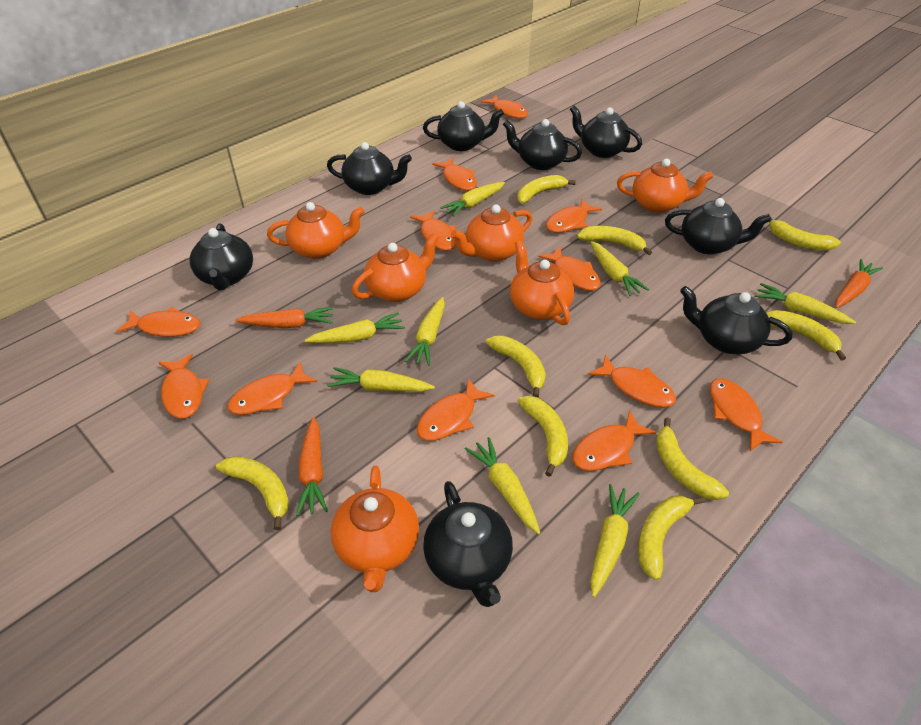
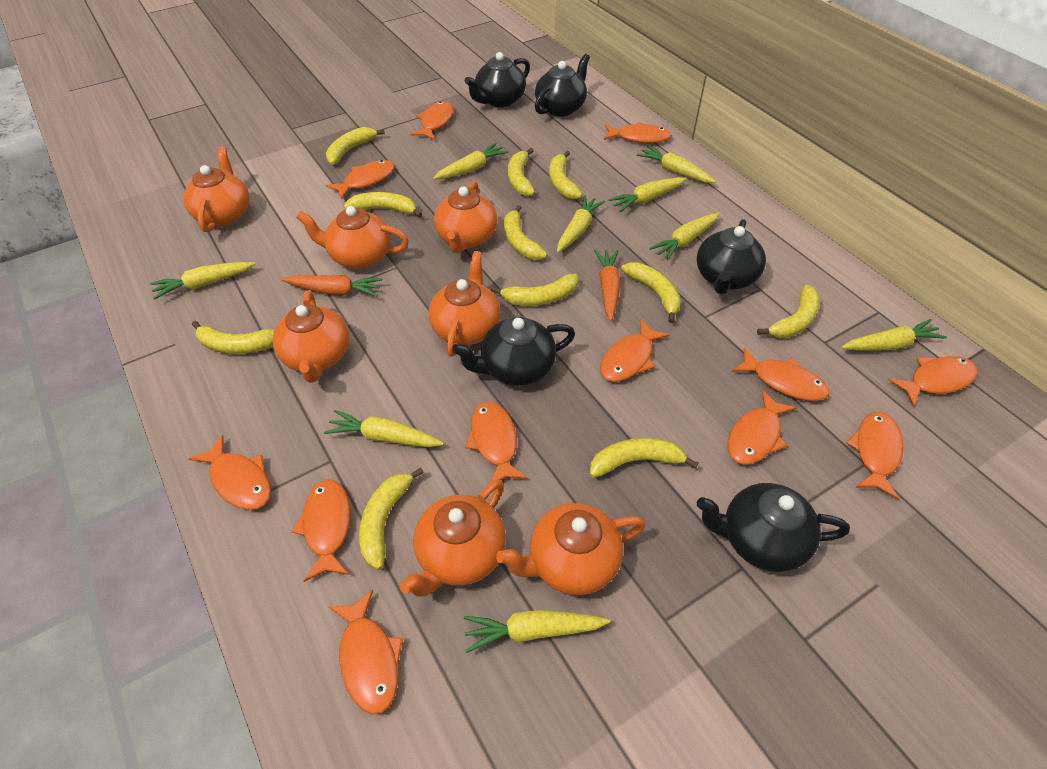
black teapot: [190,223,253,291] [327,142,412,195] [423,101,504,151] [423,481,513,607] [503,119,582,170] [570,106,642,158] [665,198,771,255] [680,286,792,354] = 8 -> [452,317,575,386] [465,52,530,107] [535,54,590,117] [697,219,766,294] [697,483,850,572] = 5
orange carrot: [235,307,334,328] [296,417,328,516] [835,259,883,308] = 3 -> [281,275,383,297] [594,250,620,321] = 2
orange teapot: [267,202,365,259] [331,466,419,592] [352,233,439,302] [451,204,532,261] [510,241,574,325] [617,159,713,213] = 6 -> [183,147,250,232] [273,291,350,383] [296,206,409,269] [400,479,506,597] [429,251,501,357] [434,181,498,253] [496,503,646,595] = 7
yellow banana: [216,456,289,530] [486,336,546,397] [517,175,576,204] [518,395,568,477] [577,226,652,255] [638,495,705,581] [656,417,729,500] [766,310,846,361] [769,218,841,251] = 9 -> [192,321,275,354] [326,127,385,165] [343,192,422,218] [359,468,424,570] [491,274,578,306] [504,205,547,260] [508,148,535,196] [549,151,582,199] [590,438,699,478] [621,262,681,323] [757,285,820,338] = 11
yellow carrot: [304,313,405,343] [327,367,435,392] [405,297,445,366] [440,182,505,217] [465,437,540,534] [590,484,639,597] [591,241,649,296] [755,283,856,324] = 8 -> [150,262,255,299] [324,410,444,447] [433,143,508,180] [464,610,610,653] [557,195,605,253] [608,177,687,212] [637,145,716,183] [649,213,720,261] [841,319,947,351] = 9

